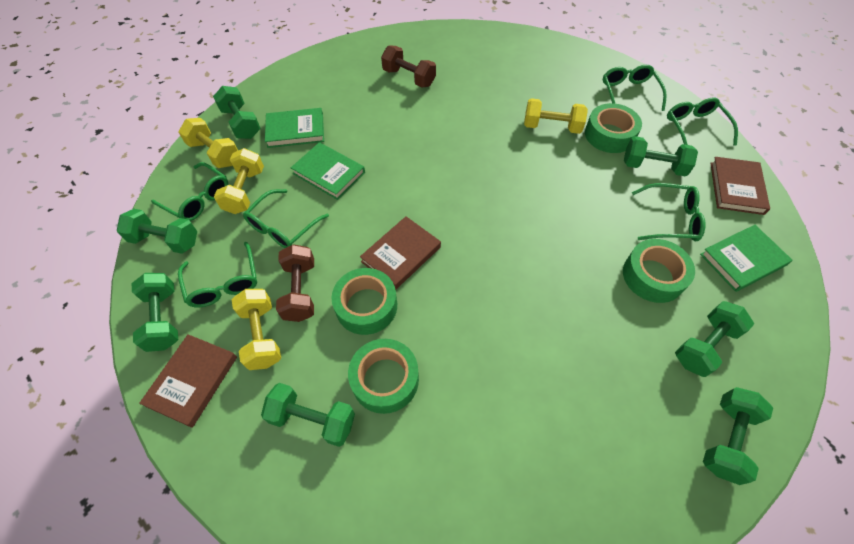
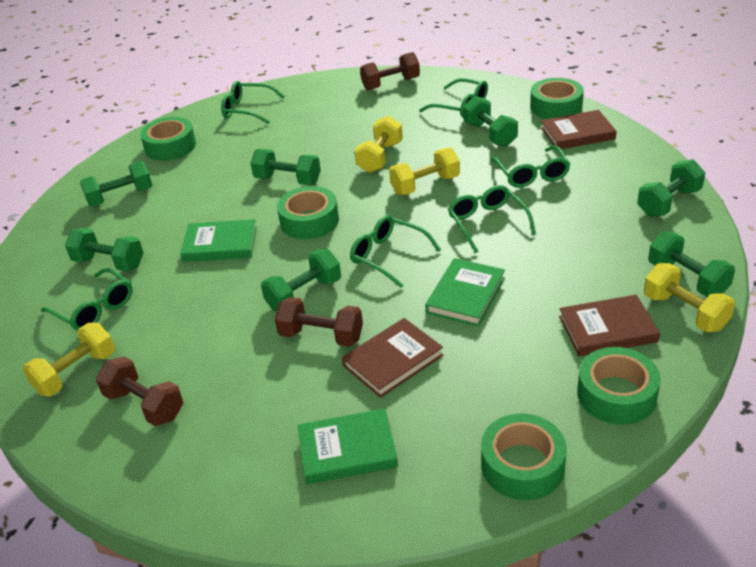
brown dumbbell: [276,244,314,322] [381,45,436,87] = 2 -> [96,356,183,426] [275,297,363,347] [360,52,420,90] = 3
green tape: [332,268,397,335] [348,339,419,414] [585,103,642,153] [623,239,695,303] = 4 -> [140,117,196,161] [277,186,339,239] [481,414,567,500] [530,78,584,119] [577,347,661,425] = 5

